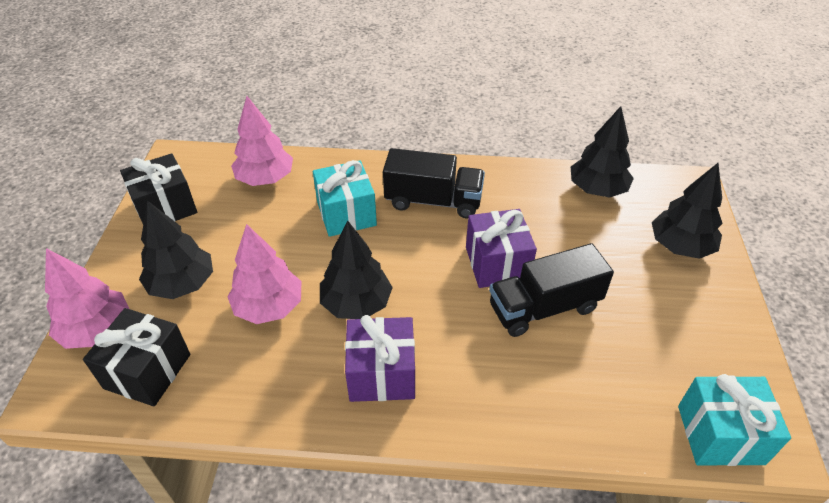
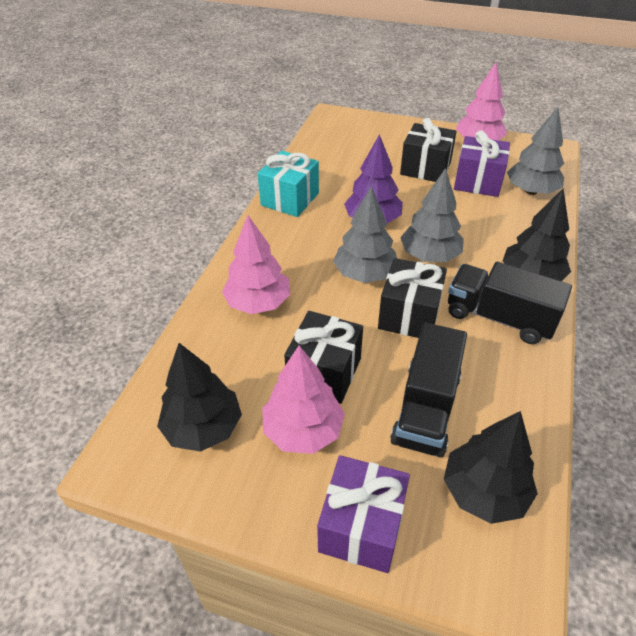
black gift: [83,308,190,407] [120,153,197,224] = 2 -> [284,311,363,404] [378,258,447,338] [400,118,457,182] = 3
black tree: [139,201,213,299] [320,221,393,319] [571,106,634,198] [652,163,723,259] = 4 -> [157,343,242,452] [444,411,538,524] [503,188,571,281] = 3
grey tree: none = 0 -> [333,186,397,283] [400,168,464,262] [507,107,564,195] = 3
purple tree: none = 0 -> [344,134,403,224] = 1
turquoise gift: [313,160,377,237] [678,374,791,466] = 2 -> [257,151,319,217] = 1

